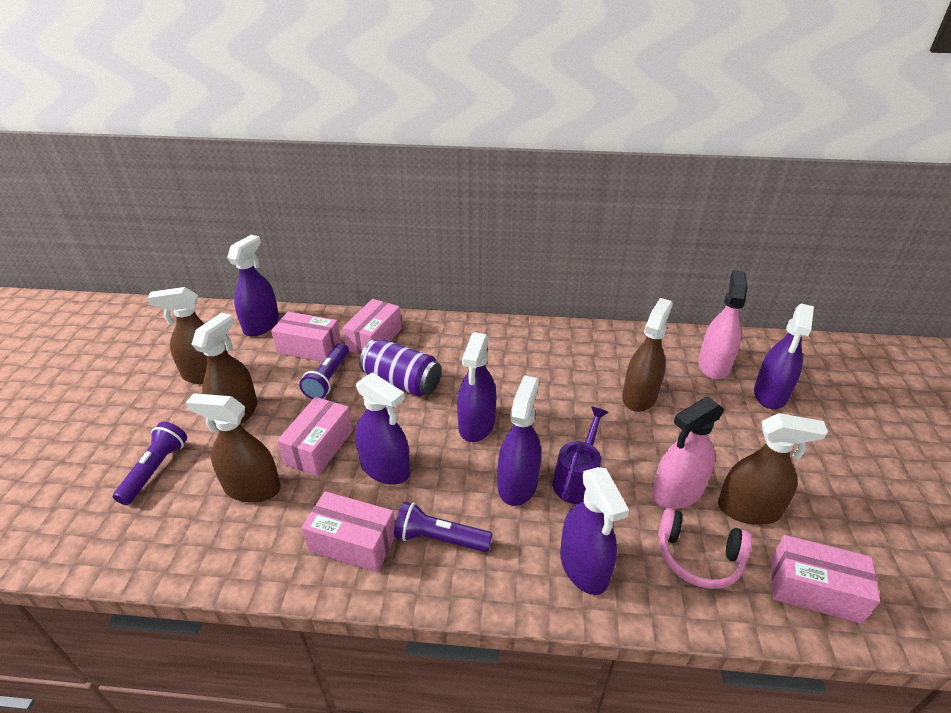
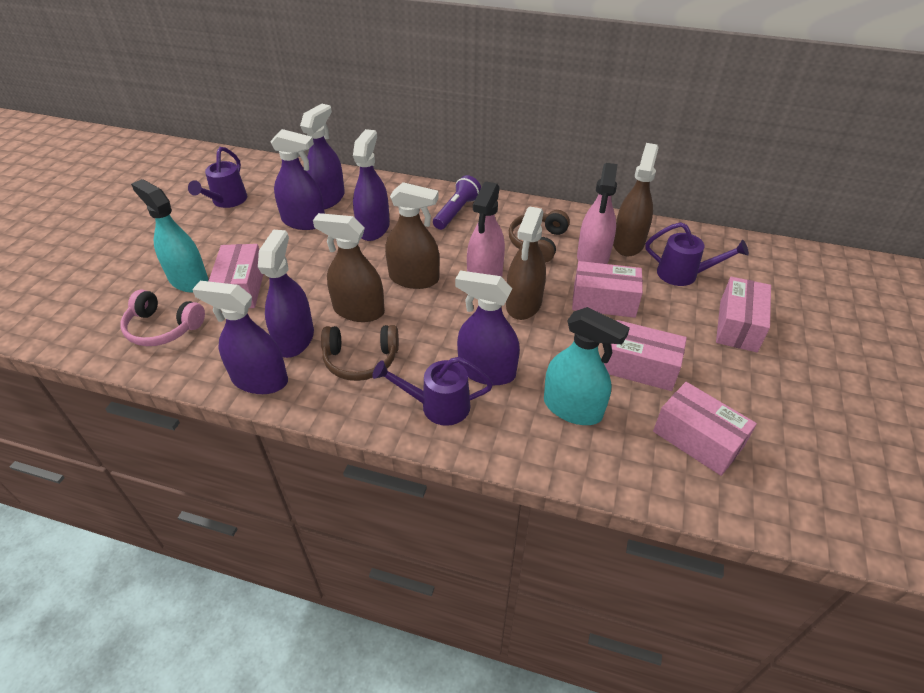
brown headphones: none = 0 -> [321,325,399,381] [509,210,570,263] = 2
brown spray bottle: [147,287,228,384] [186,393,281,503] [191,313,257,430] [622,298,673,412] [718,413,828,525] = 5 -> [313,213,385,322] [385,182,439,289] [506,207,546,320] [613,143,659,257] = 4
purple can: [359,340,442,397] = 1 -> none = 0
purple flashlight: [113,422,187,505] [299,343,349,399] [394,502,493,552] = 3 -> [433,175,481,230] = 1
purple watering can: [552,406,608,504] = 1 -> [188,147,247,208] [372,357,493,426] [645,222,749,286] = 3
turquoise spray bottle: none = 0 -> [131,179,208,293] [544,307,630,425] = 2

